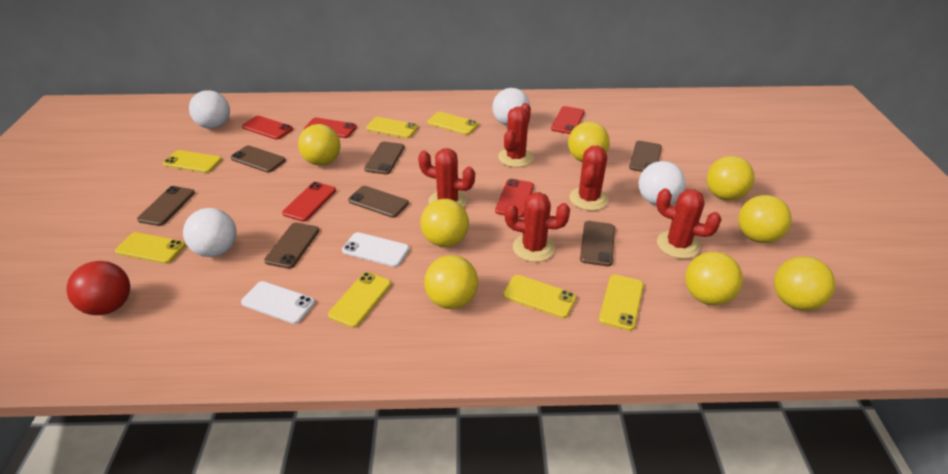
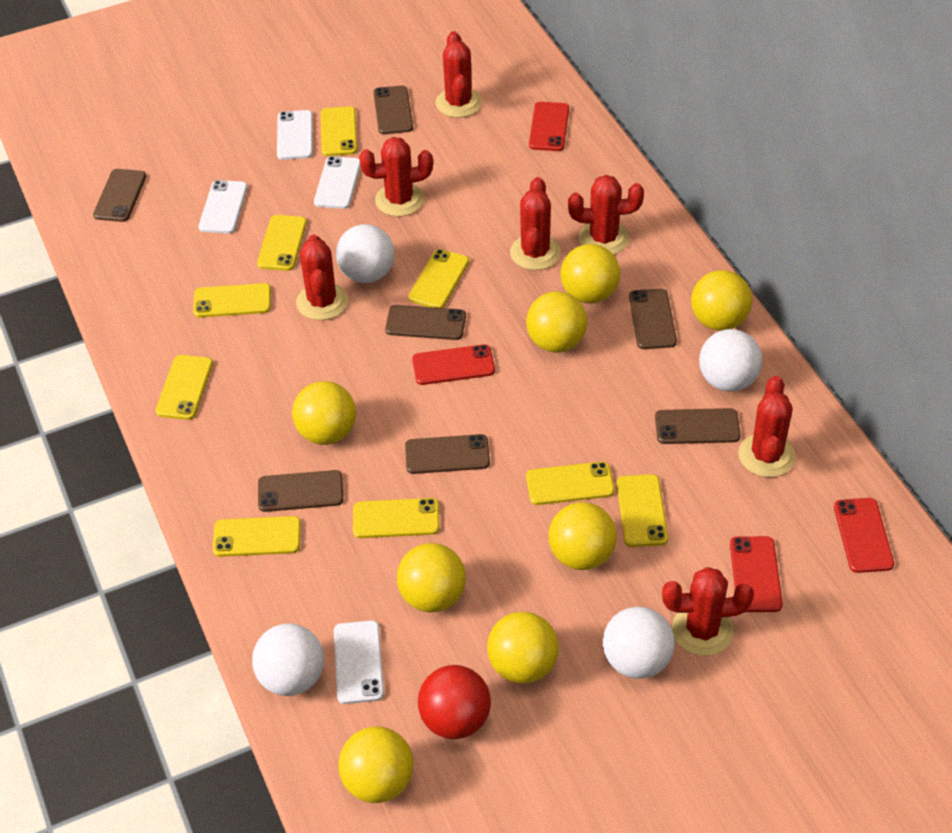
red cactus: [418,148,475,208] [498,103,534,167] [505,192,570,262] [570,146,609,211] [656,188,722,259] = 5 -> [296,235,348,320] [359,137,433,217] [436,31,482,118] [510,177,561,270] [568,175,644,255] [662,567,754,656] [738,376,796,477] = 7
red phone: [242,116,293,140] [282,182,336,222] [304,117,357,138] [495,179,534,218] [551,106,585,134] = 5 -> [412,344,495,385] [529,102,569,151] [730,536,783,612] [834,498,894,573] = 4
white phone: [241,281,315,324] [342,232,409,267] = 2 -> [199,180,248,234] [277,110,313,160] [314,156,361,209] [334,620,384,704] = 4
yellow phone: [115,232,186,264] [163,150,222,173] [328,272,391,328] [366,117,418,138] [427,112,479,135] [503,275,576,318] [599,274,644,331] = 7 -> [156,355,213,420] [193,283,271,318] [213,516,301,557] [257,215,307,271] [321,106,357,156] [353,498,440,538] [408,249,469,308] [526,462,614,505] [616,474,668,547] = 9

